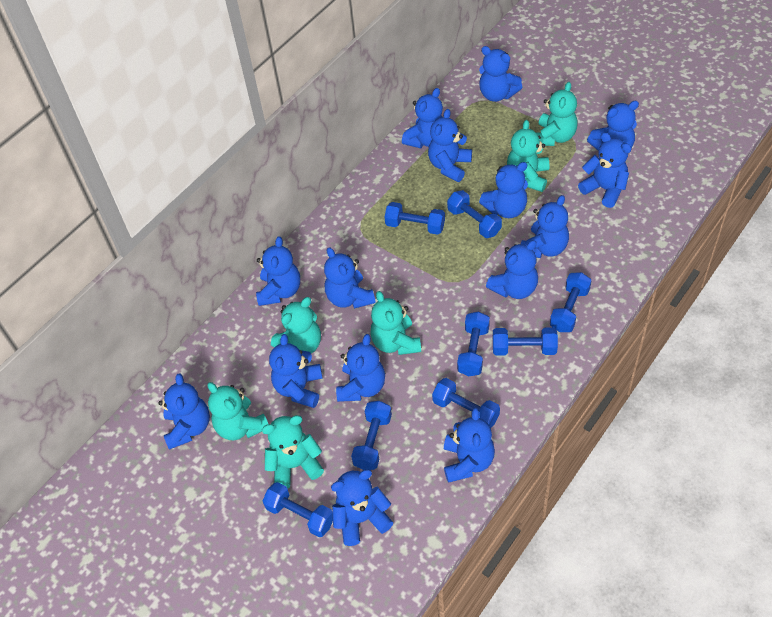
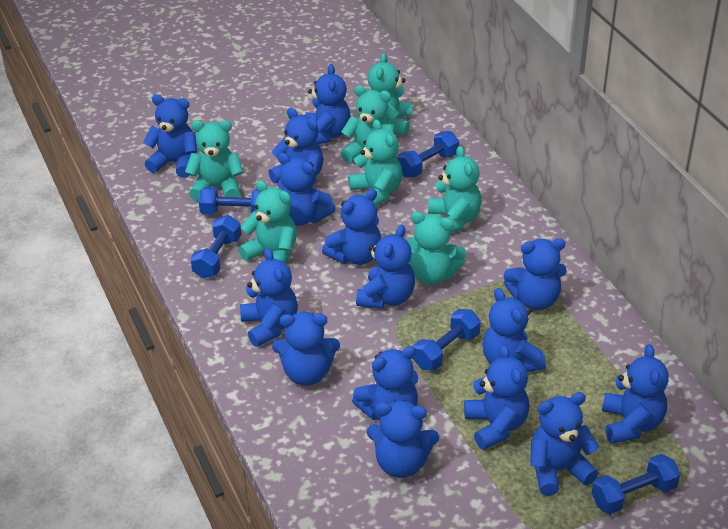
blue dumbbell: [263,482,333,537] [351,401,392,470] [385,202,445,235] [432,378,500,428] [447,190,502,238] [457,311,490,376] [493,327,558,355] [550,272,592,332] = 8 -> [190,215,241,278] [199,187,260,215] [397,131,459,177] [413,309,481,371] [592,454,680,514] = 5
turquoise teddy bear: [207,382,268,440] [262,415,324,489] [271,297,321,353] [370,291,421,355] [507,120,549,192] [537,82,578,146] = 6 -> [185,120,243,201] [238,180,297,263] [341,85,394,163] [348,119,402,206] [368,53,412,135] [407,212,466,285] [428,146,482,233] = 7

